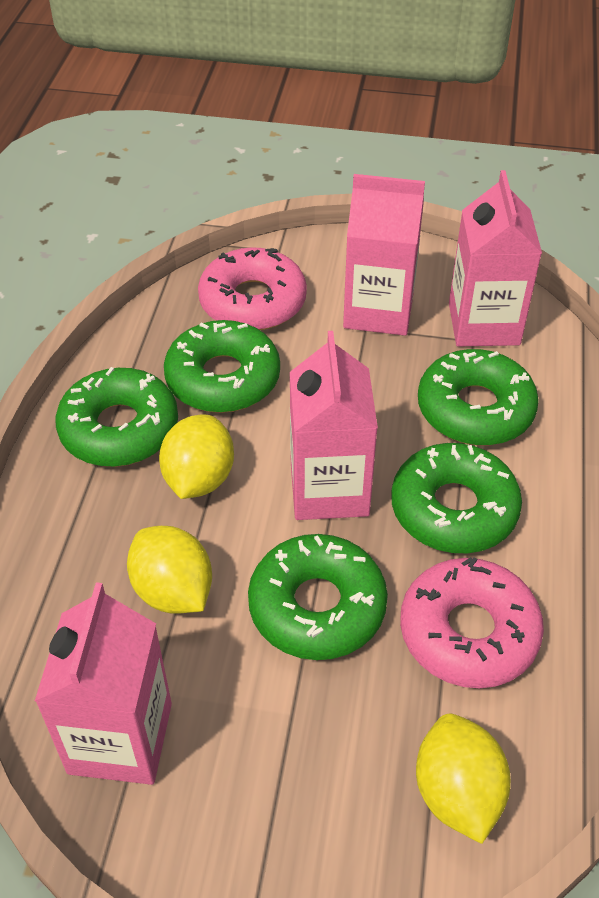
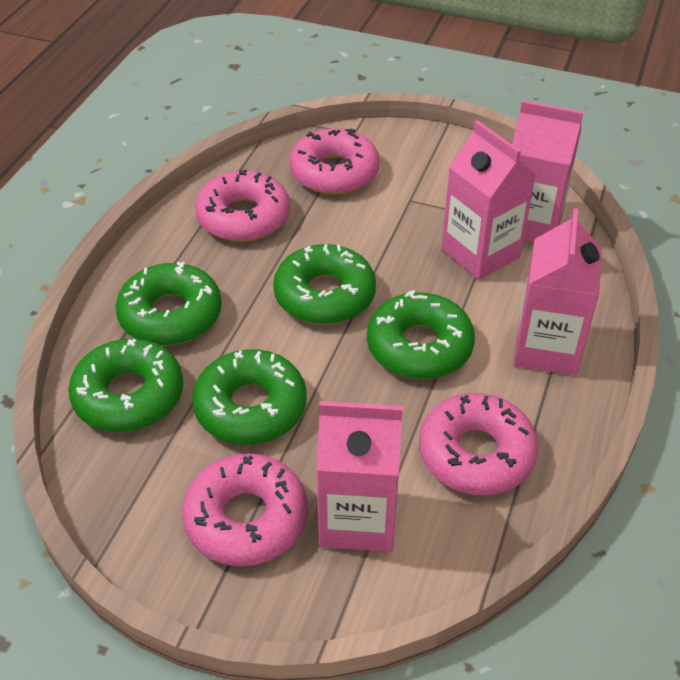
pink donut: [198,247,307,330] [400,557,544,688] = 2 -> [182,453,308,566] [195,169,290,242] [289,128,380,195] [419,393,539,495] = 4
yellow lemon: [127,526,212,614] [159,415,234,499] [416,714,511,844] = 3 -> none = 0

